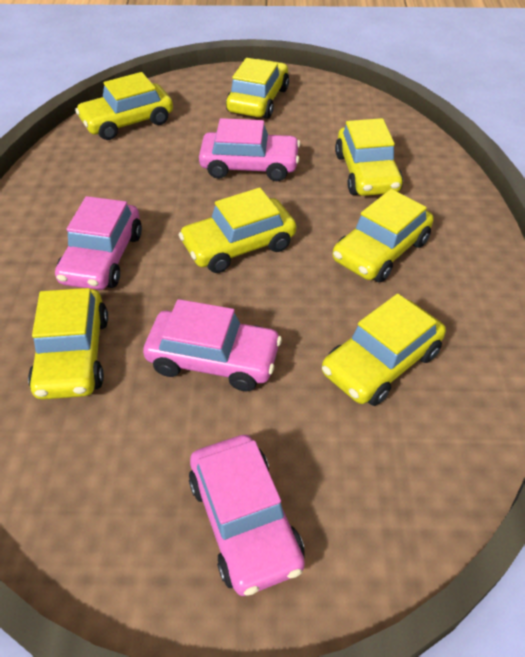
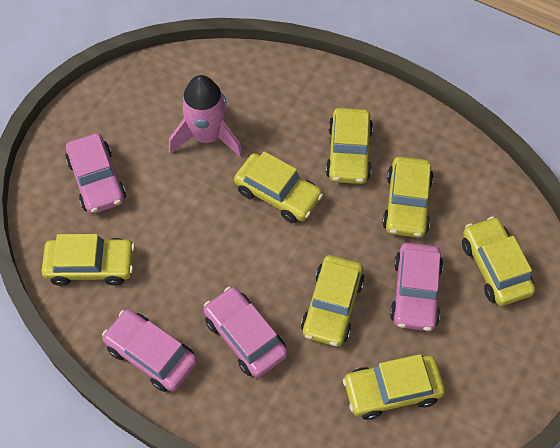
pink rocket: none = 0 -> [169,75,243,158] = 1

